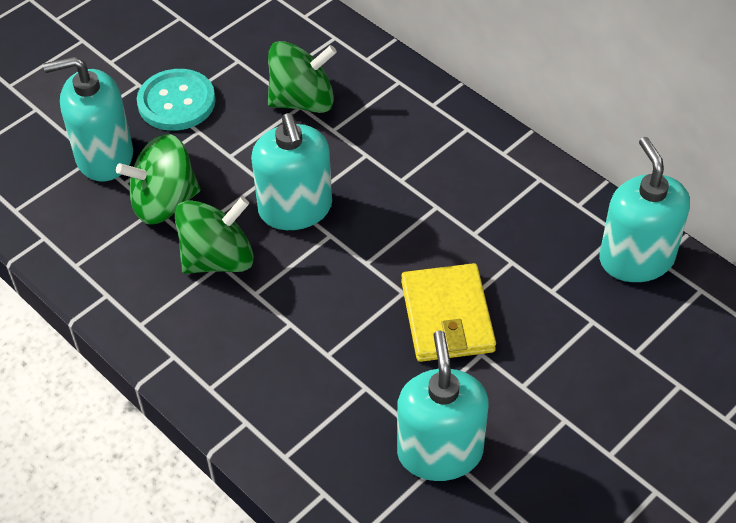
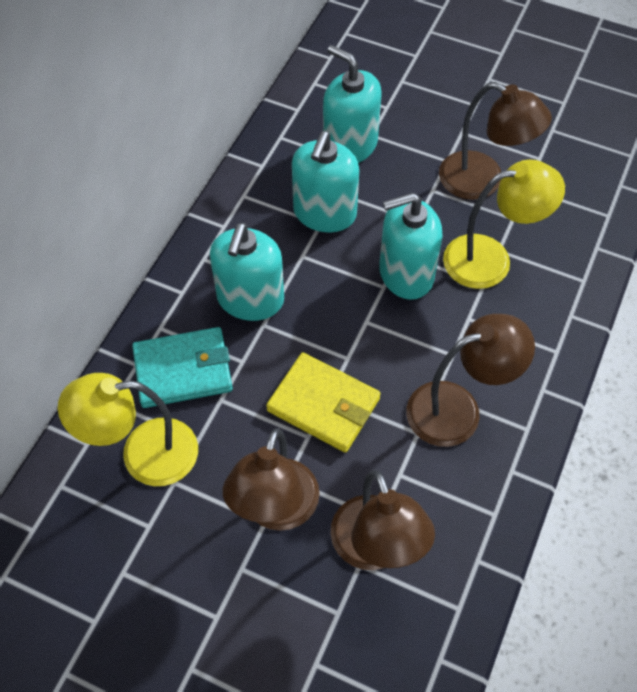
brown lamp: none = 0 -> [223,428,320,531] [331,470,435,570] [406,314,535,447] [439,82,552,200] = 4
green spinning top: [116,134,201,225] [175,197,254,274] [268,41,337,113] = 3 -> none = 0
turquoise button: [137,69,216,131] = 1 -> none = 0
turquoise wallet: none = 0 -> [132,327,233,408] = 1
yellow lamp: none = 0 -> [58,373,198,486] [443,160,565,289] = 2

